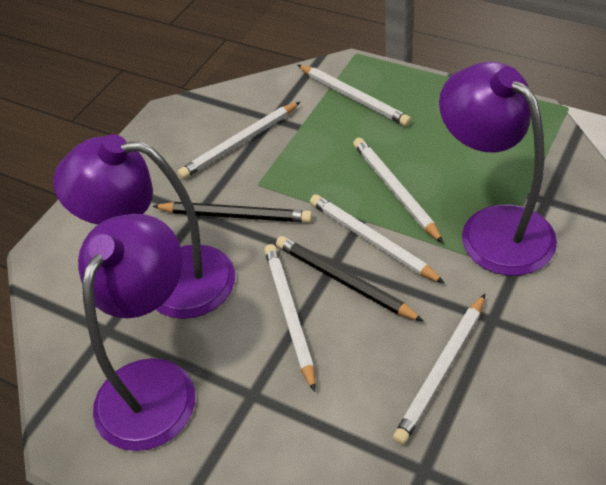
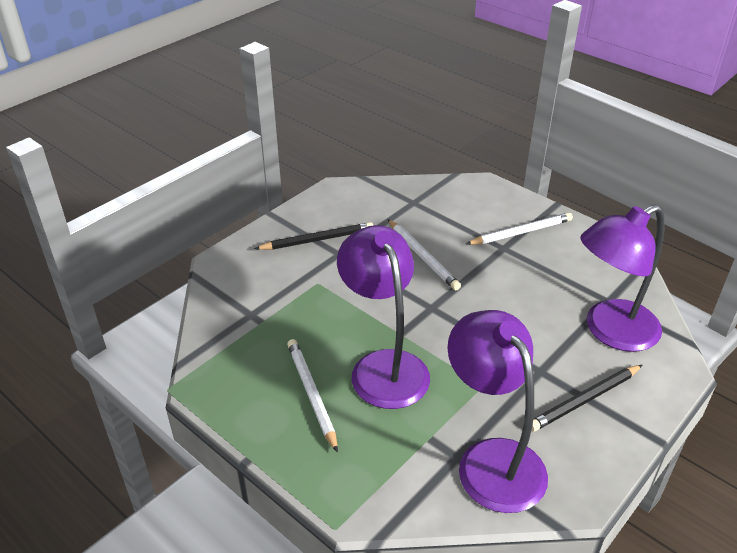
white pencil: [178,102,300,179] [264,244,316,392] [298,65,411,126] [310,194,445,284] [353,138,443,243] [393,294,485,445] = 6 -> [287,339,338,453] [388,219,461,290] [466,213,573,245] = 3

